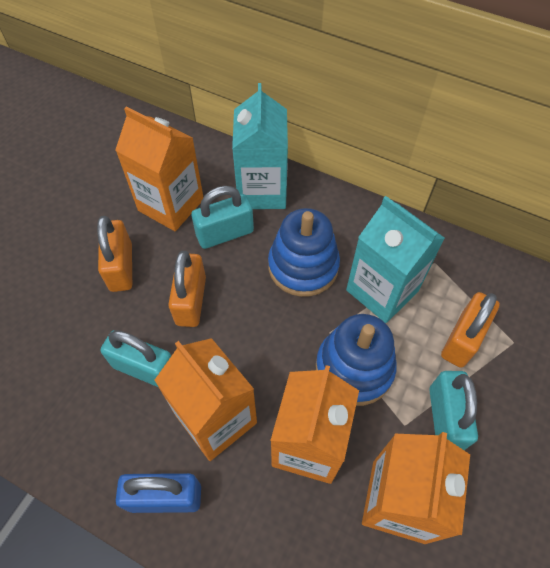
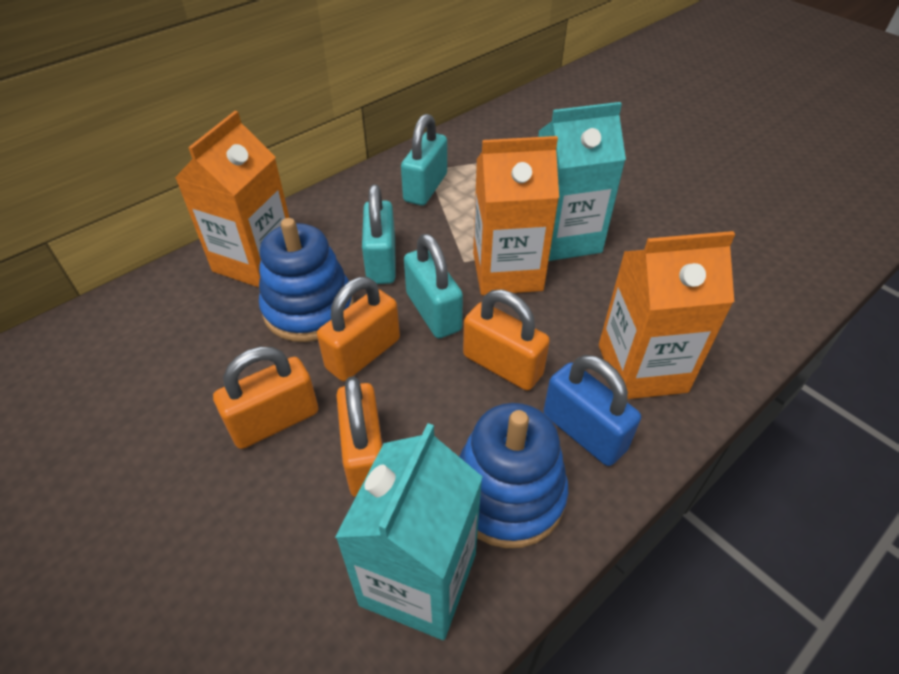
orange carton: [115,107,203,231] [154,338,257,461] [270,365,359,484] [362,432,470,544] = 4 -> [175,111,289,287] [473,136,559,295] [599,231,735,399] = 3
orange padlock: [97,216,132,292] [168,251,206,327] [441,292,500,368] = 3 -> [213,347,318,449] [317,277,400,381] [336,376,382,497] [463,290,550,391] = 4

